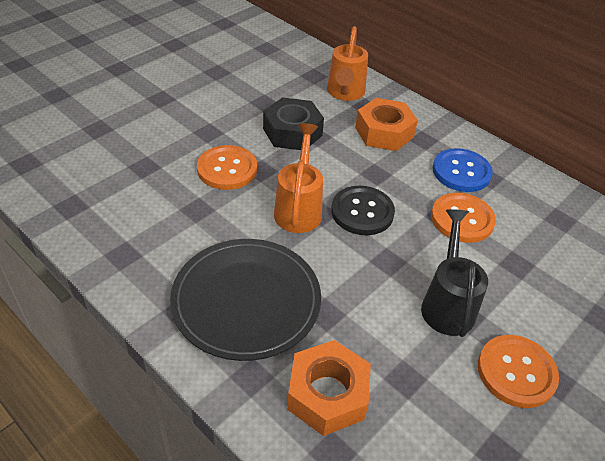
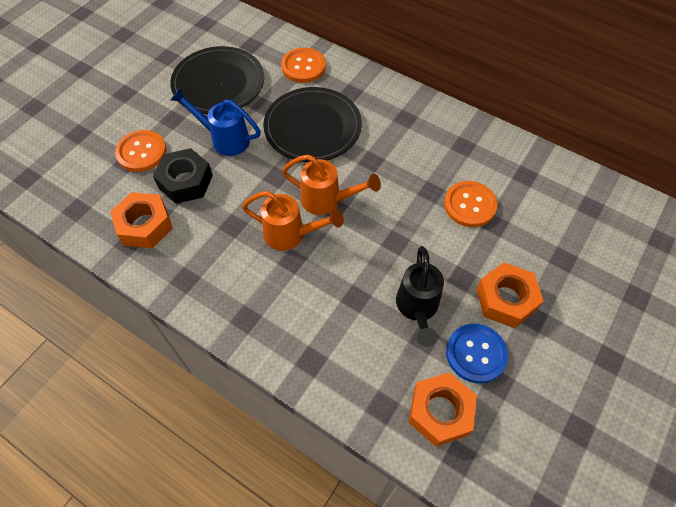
black button: [331,186,395,235] = 1 -> none = 0
black plate: [170,239,321,361] = 1 -> [170,46,264,114] [263,87,362,162] = 2
blue watering can: none = 0 -> [171,87,261,156] = 1
orange nut: [287,340,371,436] [355,98,418,151] = 2 -> [110,192,173,248] [409,372,477,447] [477,262,544,328] = 3

